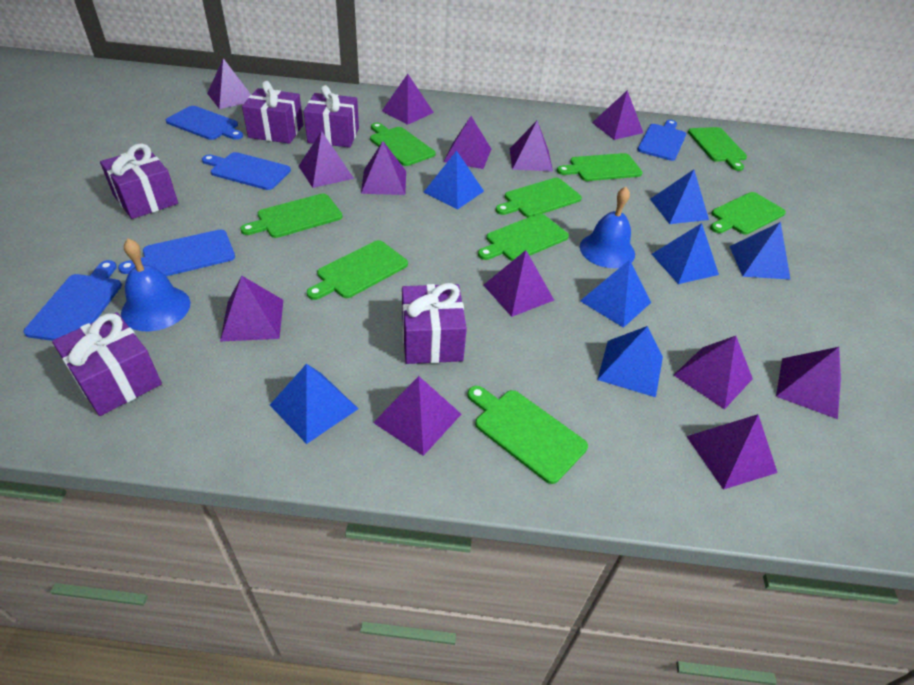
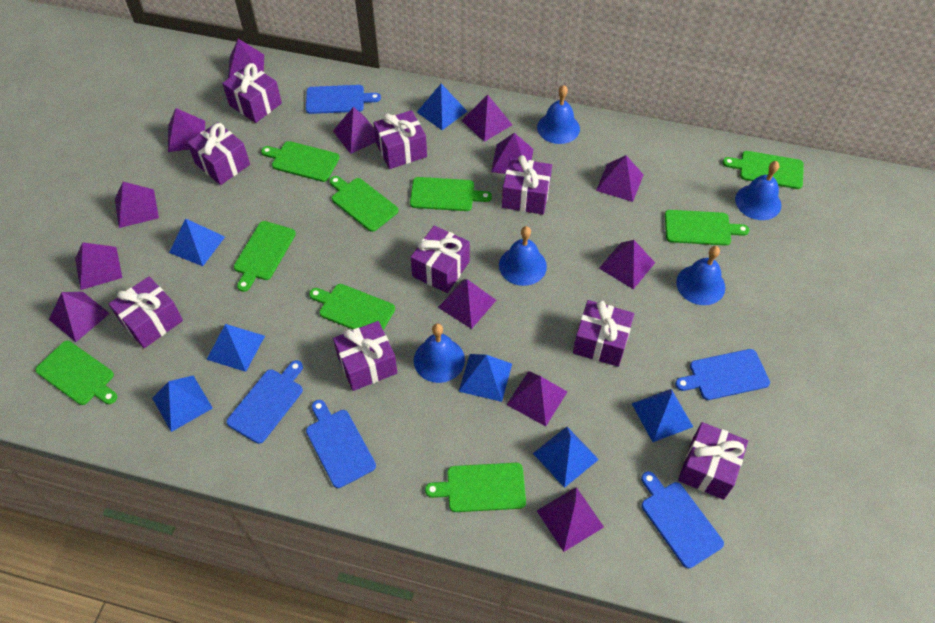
blue bell: [121,239,190,332] [580,187,635,268] = 2 -> [414,324,465,383] [499,226,547,286] [537,85,580,144] [676,246,725,305] [735,161,781,220] = 5
purple gift: [52,312,162,416] [100,143,178,219] [242,81,303,144] [303,85,359,147] [402,283,467,364] = 5 -> [109,276,183,348] [187,122,250,185] [222,63,282,123] [333,321,398,391] [374,110,427,169] [411,226,470,293] [502,155,552,214] [573,300,634,367] [678,422,748,500] = 9

